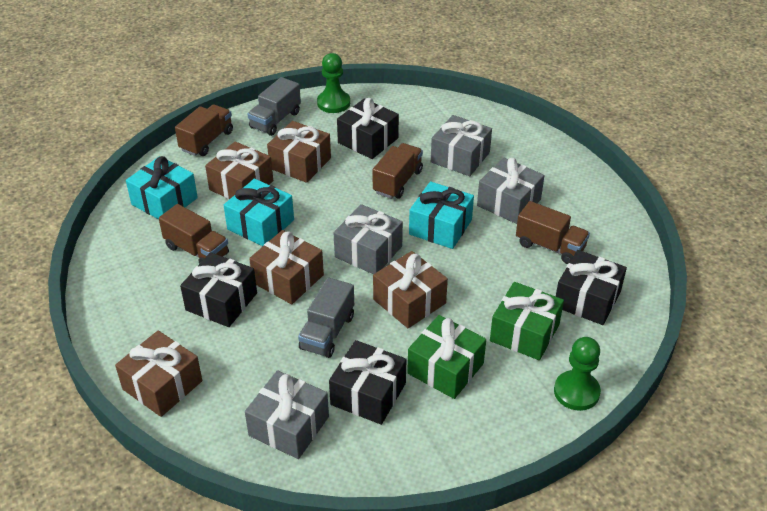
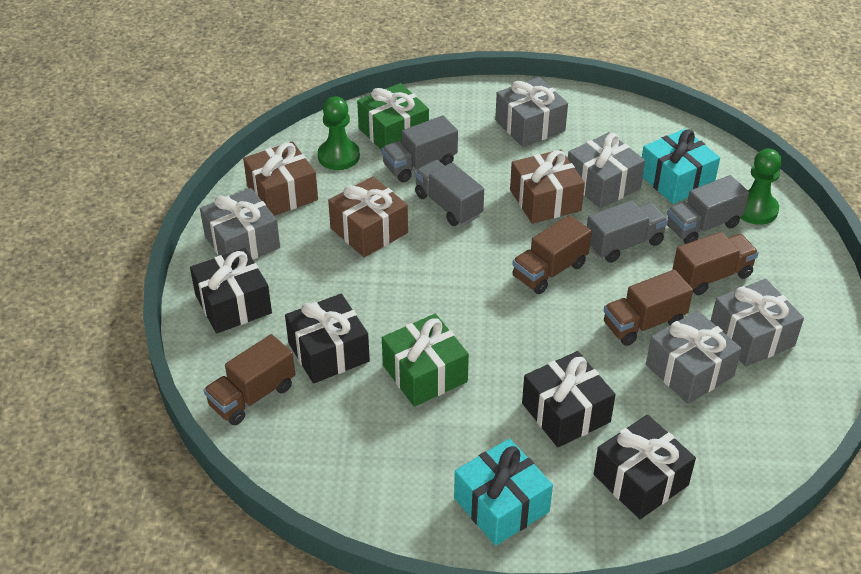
brown gift: [115,331,202,417] [205,141,273,199] [249,230,324,304] [267,121,331,183] [373,251,448,328] = 5 -> [243,141,318,216] [328,176,408,257] [510,149,585,224] = 3
grey gift: [245,370,329,459] [334,204,403,274] [431,115,492,176] [477,158,545,224] = 4 -> [200,188,280,260] [495,77,568,147] [568,132,645,209] [646,310,742,404] [711,279,804,367] = 5
grey truck: [248,77,301,136] [298,278,354,358] = 2 -> [382,115,458,182] [415,160,484,226] [587,200,668,263] [667,175,749,244] = 4
turquoise gift: [126,156,198,219] [224,179,294,246] [409,181,474,249] = 3 -> [454,439,553,546] [642,129,720,204] = 2

